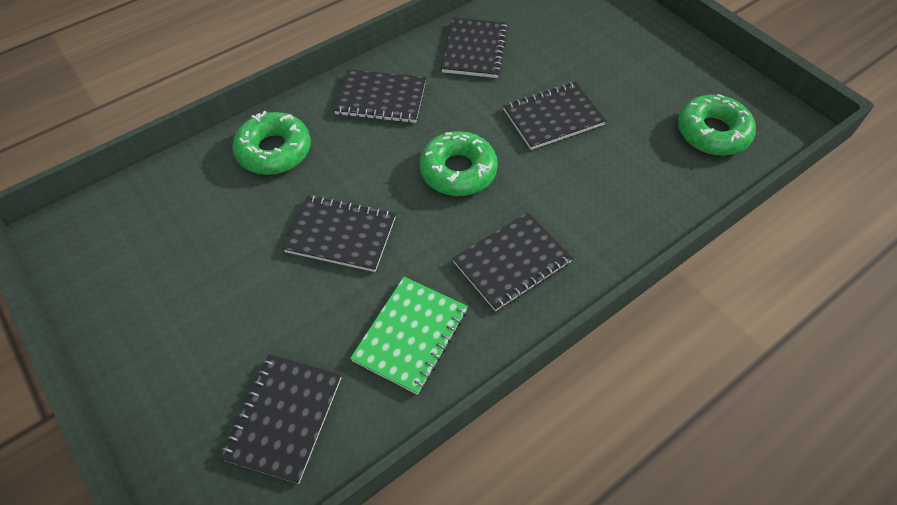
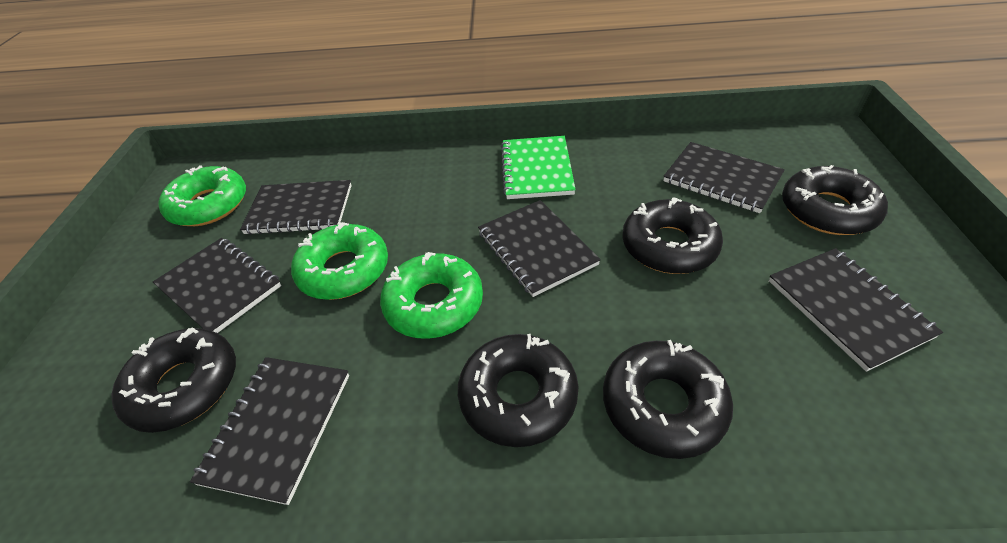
black donut: none = 0 -> [111,327,236,433] [458,334,578,447] [603,340,733,459] [622,197,723,274] [782,165,888,235] = 5

